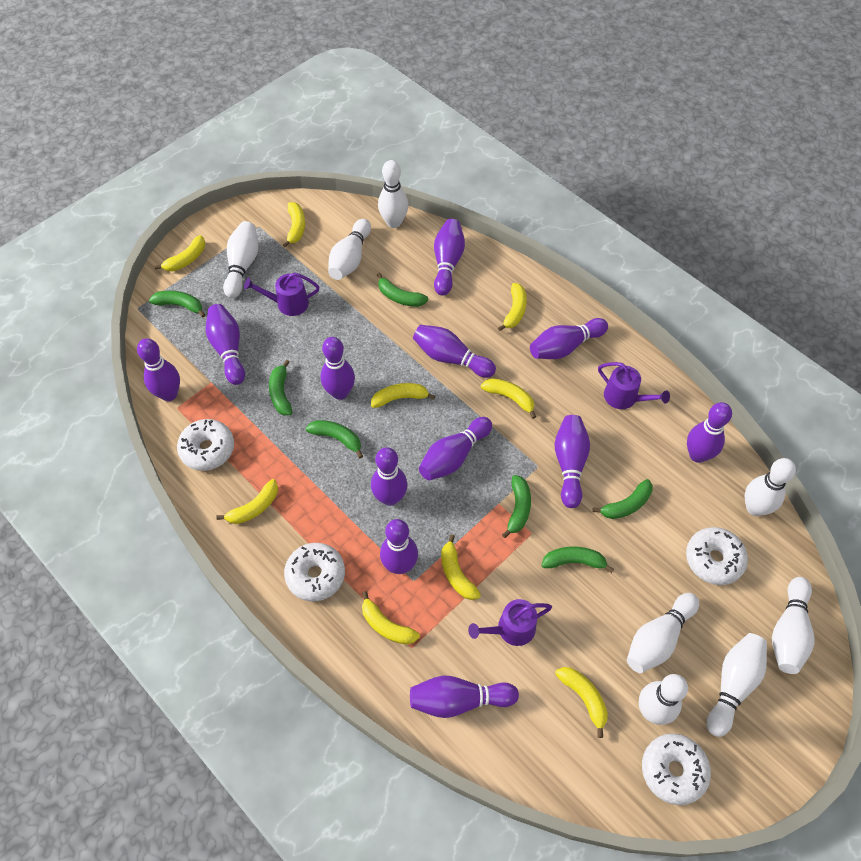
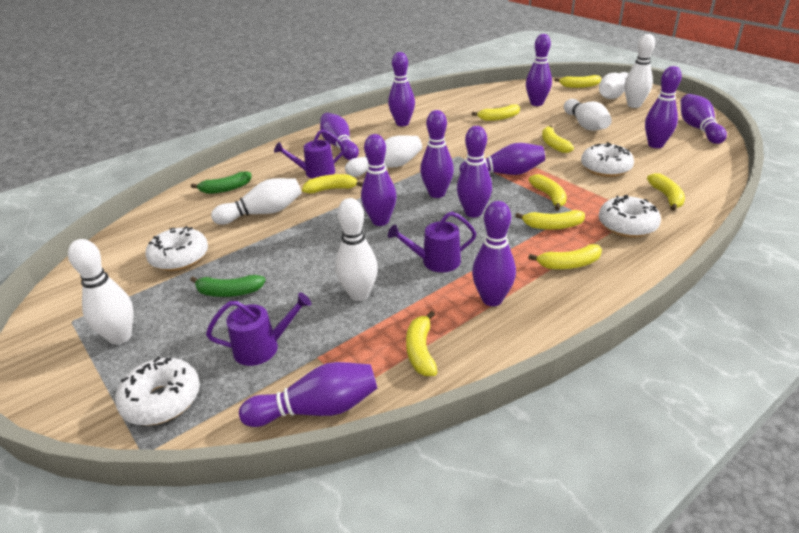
green banana: [149,290,205,317] [269,360,292,415] [306,420,363,458] [377,273,428,307] [502,475,531,538] [541,546,614,573] [592,479,653,519] = 7 -> [190,275,266,297] [191,171,251,194] = 2
purple bowling pin: [137,338,180,401] [206,304,245,385] [320,337,355,400] [371,447,407,506] [380,519,418,574] [410,675,519,718] [413,325,496,378] [419,417,492,481] [434,219,465,296] [530,318,608,359] [554,415,590,508] [687,402,732,463] = 12 -> [239,362,377,427] [320,113,359,160] [361,134,397,226] [388,52,415,126] [420,110,454,198] [457,126,492,217] [460,143,545,175] [472,201,516,306] [526,34,552,106] [645,66,682,148] [680,94,727,144] = 11
white bowling pin: [223,221,258,298] [328,219,371,280] [378,160,408,228] [627,593,699,673] [639,674,688,725] [707,633,767,737] [745,458,796,516] [772,577,814,674] = 8 -> [68,239,134,345] [211,178,301,225] [335,198,378,301] [345,135,422,177] [564,99,612,131] [599,72,629,99] [624,34,655,108] = 7

